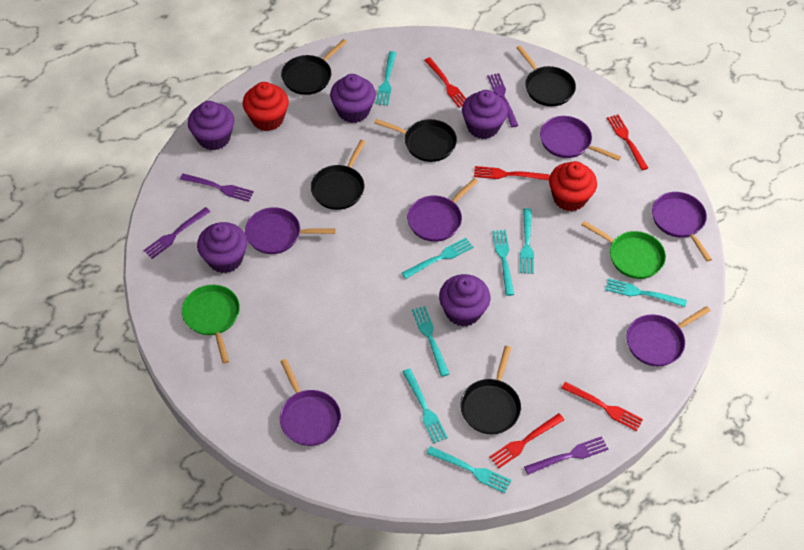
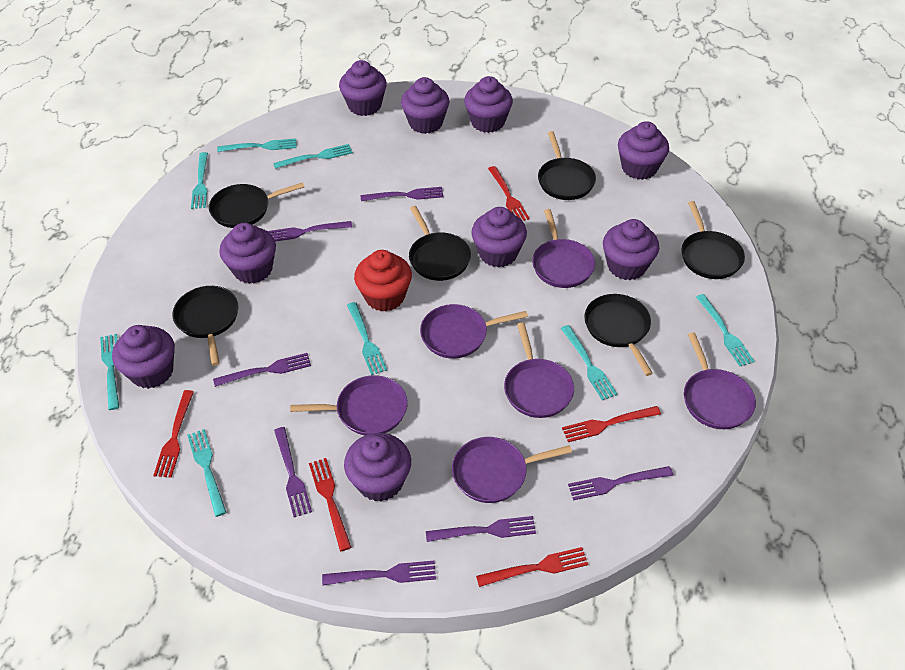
black pan: [281,39,347,95] [311,140,366,210] [374,119,457,162] [460,346,521,434] [517,45,576,106] = 5 -> [172,286,239,366] [209,182,304,228] [409,206,471,281] [538,131,596,200] [584,294,653,376] [681,201,745,279] = 6
green pan: [182,285,240,364] [581,221,666,279] = 2 -> none = 0
purple cupcake: [188,101,234,150] [197,222,247,273] [330,74,376,123] [439,274,490,327] [462,90,508,139] = 5 -> [112,325,175,389] [219,223,276,284] [339,60,387,116] [344,433,411,501] [401,77,449,134] [464,76,513,133] [471,207,527,268] [603,219,659,280] [618,121,669,180] = 9
purple fork: [143,207,211,259] [180,173,254,202] [487,73,518,127] [524,436,608,475] = 4 -> [213,353,311,387] [268,221,352,241] [274,427,312,517] [322,561,436,585] [361,187,443,201] [426,516,536,542] [568,466,673,500] = 7
red cupcake: [243,82,289,131] [549,161,597,211] = 2 -> [354,250,412,311] = 1

